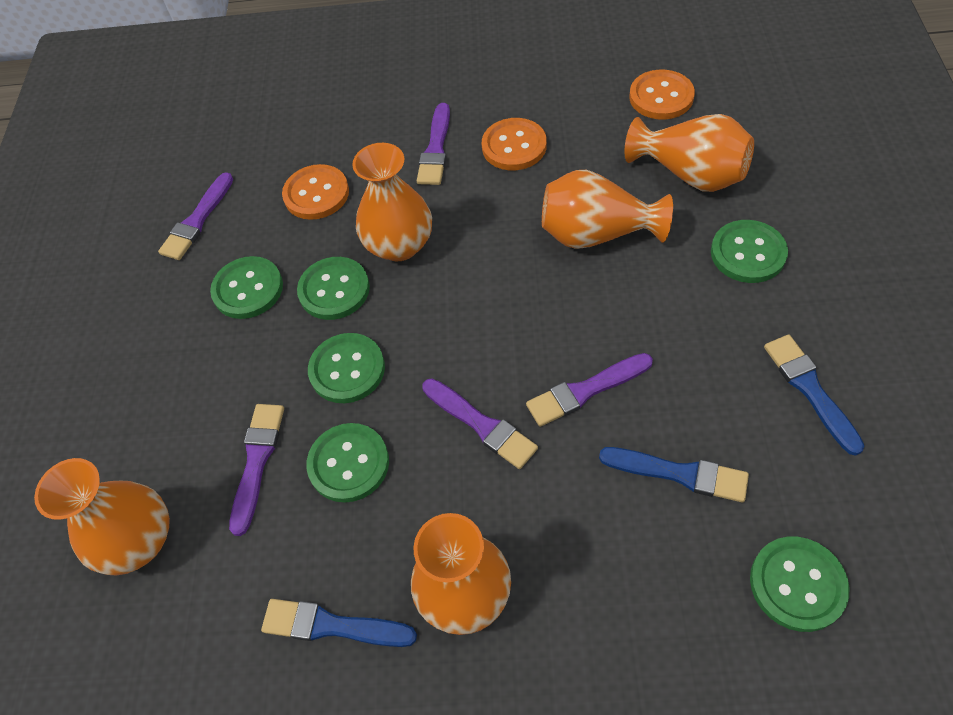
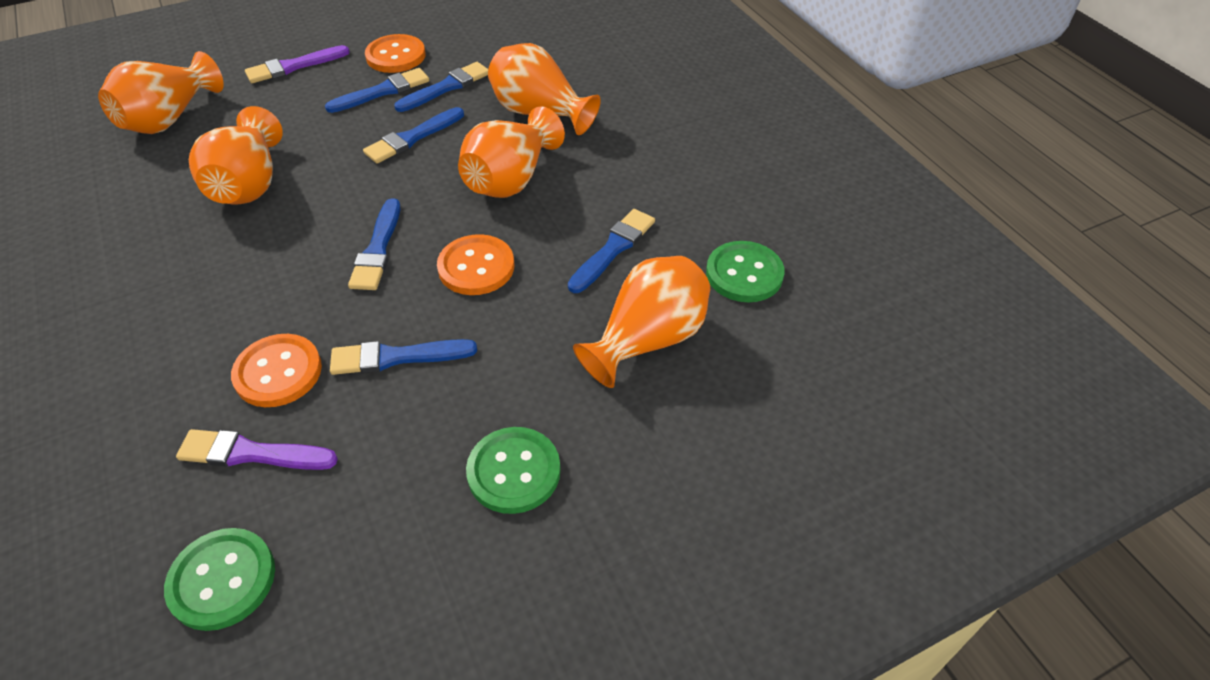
blue brush: [261,599,417,647] [599,447,749,502] [764,334,864,456] = 3 -> [325,68,429,113] [330,339,477,375] [348,198,400,290] [363,107,464,163] [394,62,488,112] [568,209,655,293] = 6
green button: [210,256,283,319] [297,257,370,320] [306,423,389,502] [308,333,385,403] [711,220,788,283] [750,537,849,632] = 6 -> [164,528,275,631] [466,427,561,514] [706,241,785,302] = 3
purple brush: [158,172,233,260] [229,404,284,536] [417,103,450,185] [422,378,538,469] [526,353,653,427] = 5 -> [176,429,338,470] [245,45,350,83] = 2

